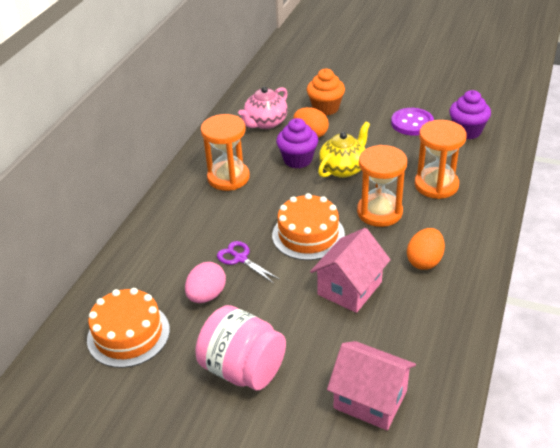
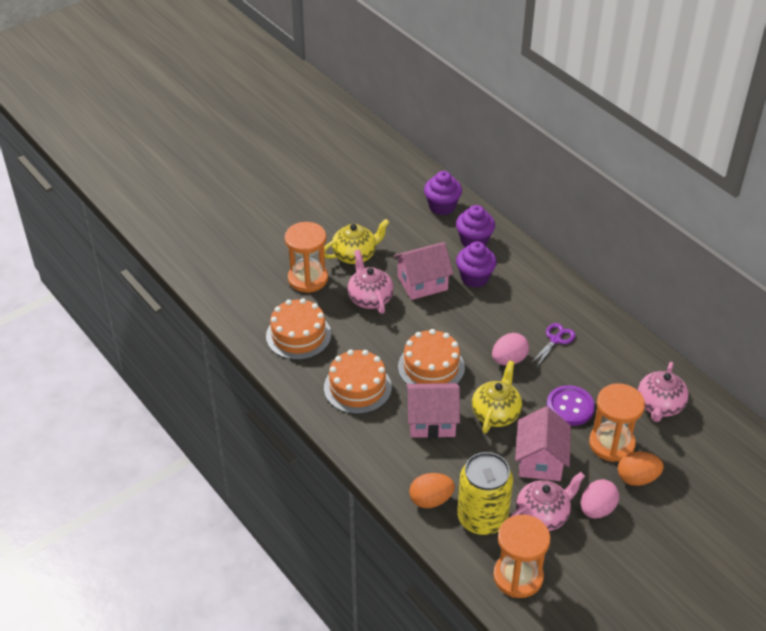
orange cake: [87,288,170,368] [272,193,345,260] = 2 -> [266,298,331,360] [324,350,392,414] [398,329,465,384] = 3
orange cupcake: [307,68,345,115] = 1 -> none = 0
pink egg: [185,262,226,303] = 1 -> [492,333,529,365] [581,479,619,518] = 2
pink house: [310,228,391,313] [327,341,416,430] = 2 -> [394,242,453,300] [406,383,460,438] [515,406,571,481] = 3
pink jar: [195,305,286,390] = 1 -> none = 0
pink teapot: [238,86,288,129] = 1 -> [348,250,394,314] [509,472,585,531] [638,362,689,422] = 3
purple cupcake: [276,118,318,168] [449,90,491,139] = 2 -> [424,171,462,215] [456,205,495,247] [456,242,497,288] = 3
yellow can: none = 0 -> [457,452,513,535] = 1
yellow teapot: [318,122,370,178] = 1 -> [324,219,390,264] [472,360,522,433] = 2

